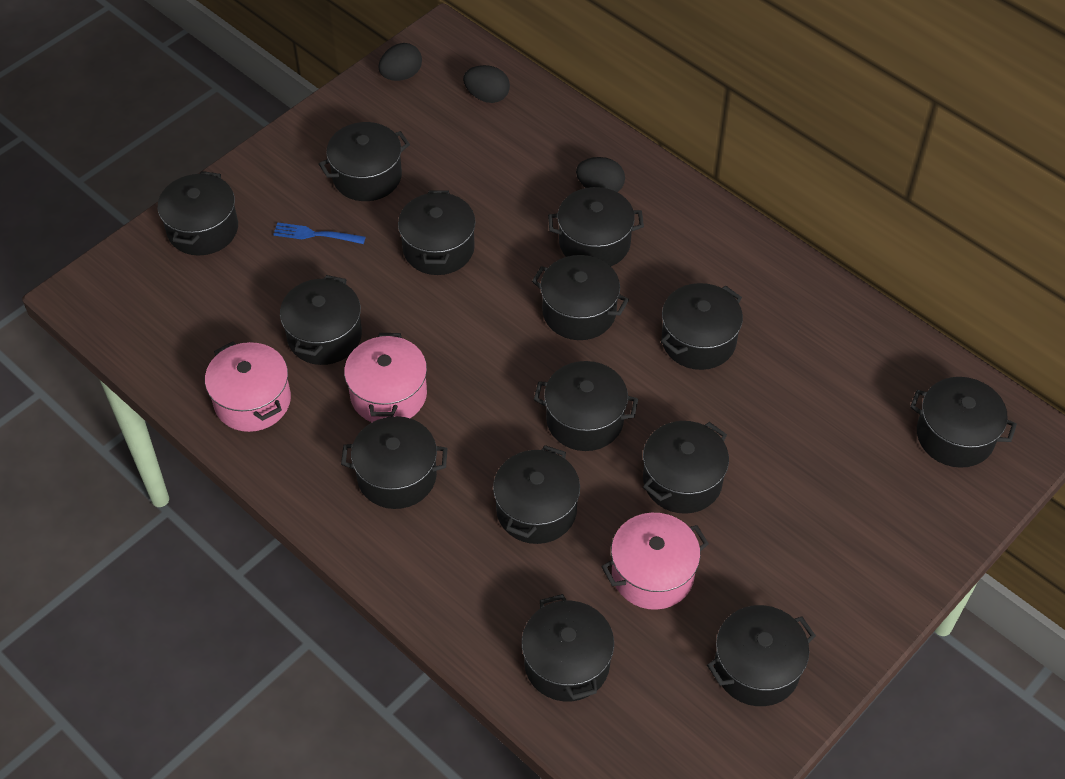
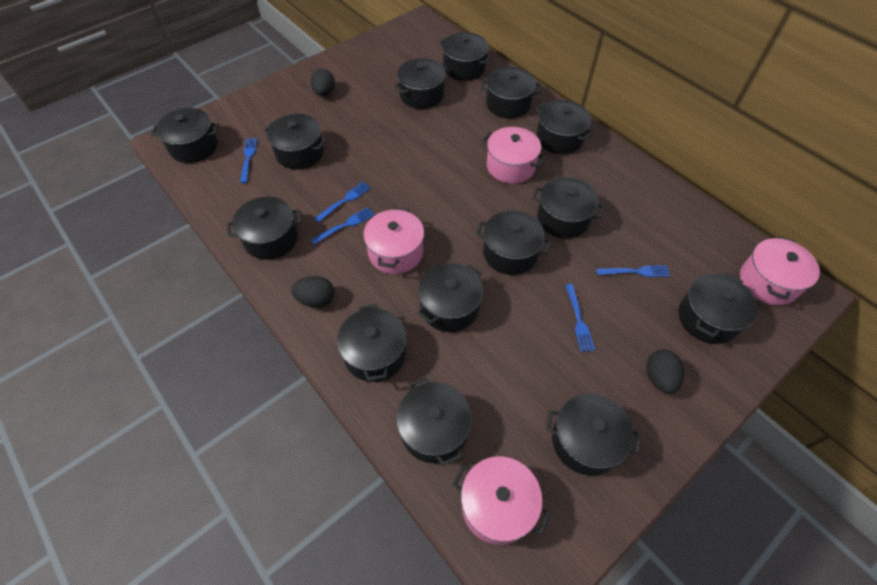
blue fork: [273,222,366,244] = 1 -> [240,138,257,183] [311,208,374,245] [314,182,371,223] [565,284,595,352] [596,265,670,277] = 5
pink pot: [205,341,291,432] [344,333,427,422] [602,513,709,610] = 3 -> [363,207,424,274] [452,456,551,545] [482,127,546,184] [740,236,820,305] = 4

